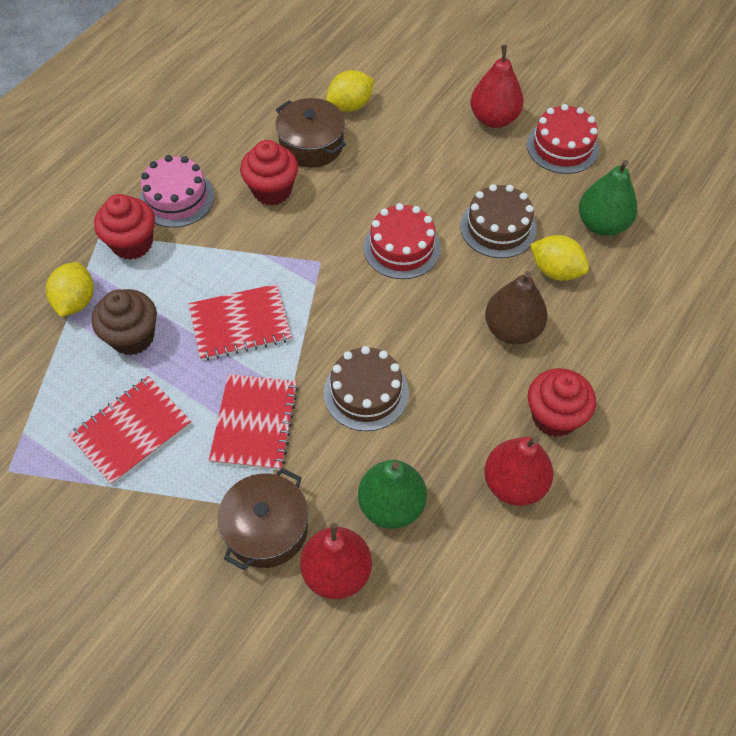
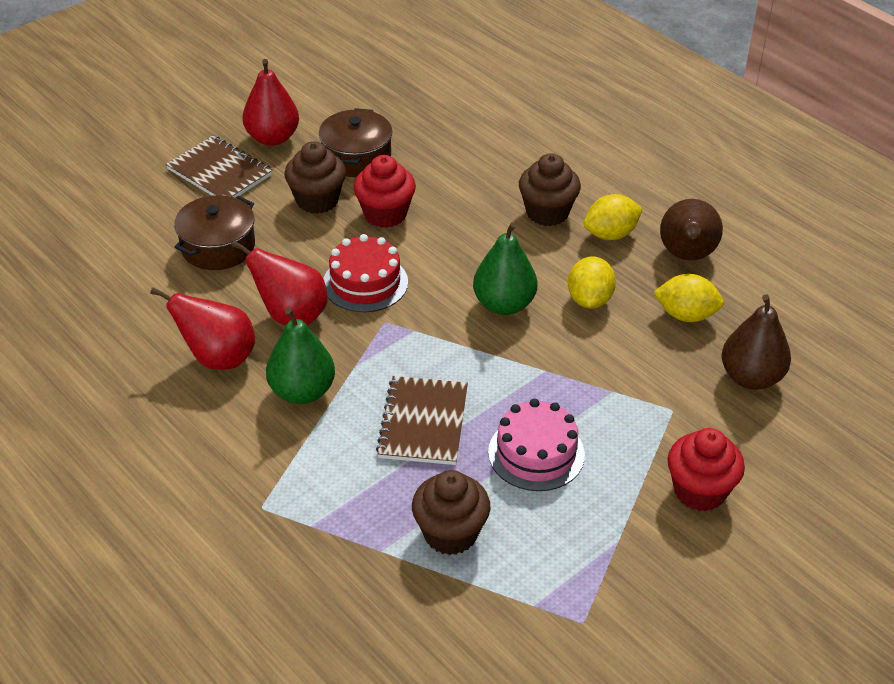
brown cake: [324,346,409,431] [460,184,537,258] = 2 -> none = 0
brown cupcake: [92,289,157,355] = 1 -> [284,141,346,214] [412,470,490,555] [519,153,581,226] = 3
brown notebook: none = 0 -> [166,135,273,198] [376,376,468,465] = 2
brown pear: [485,271,548,344] = 1 -> [660,199,723,261] [722,294,791,390] = 2
red cake: [363,203,441,279] [527,104,599,174] = 2 -> [324,234,408,312] = 1
red cupcake: [94,194,155,260] [240,140,298,205] [528,368,596,437] = 3 -> [353,155,416,228] [668,428,745,511] = 2
red notebook: [69,376,191,485] [189,284,292,361] [209,374,298,470] = 3 -> none = 0

